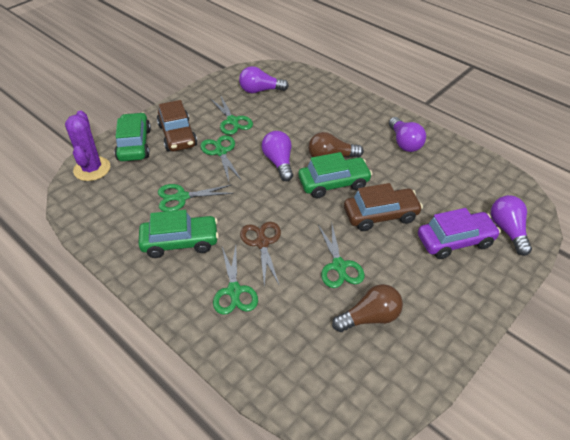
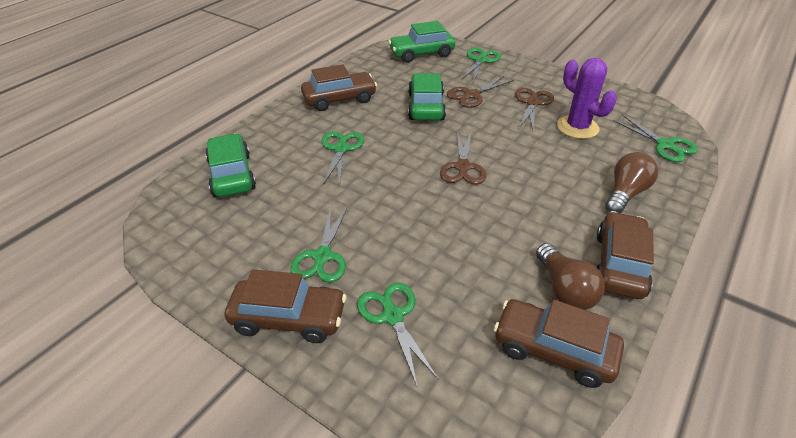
brown car: [157,100,197,151] [344,183,423,231] = 2 -> [224,269,347,343] [301,64,377,111] [494,299,624,388] [597,211,654,299] = 4
brown scissors: [240,222,281,287] = 1 -> [440,130,486,185] [447,76,513,108] [515,88,554,130] = 3
purple car: [418,208,501,259] = 1 -> none = 0
purple light bulb: [239,66,289,93] [261,131,293,181] [389,117,426,152] [491,195,532,256] = 4 -> none = 0

